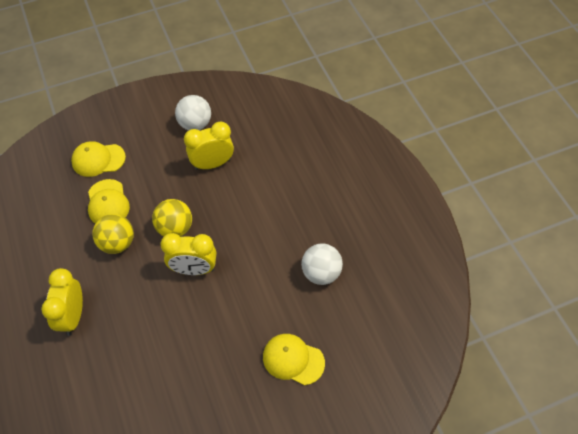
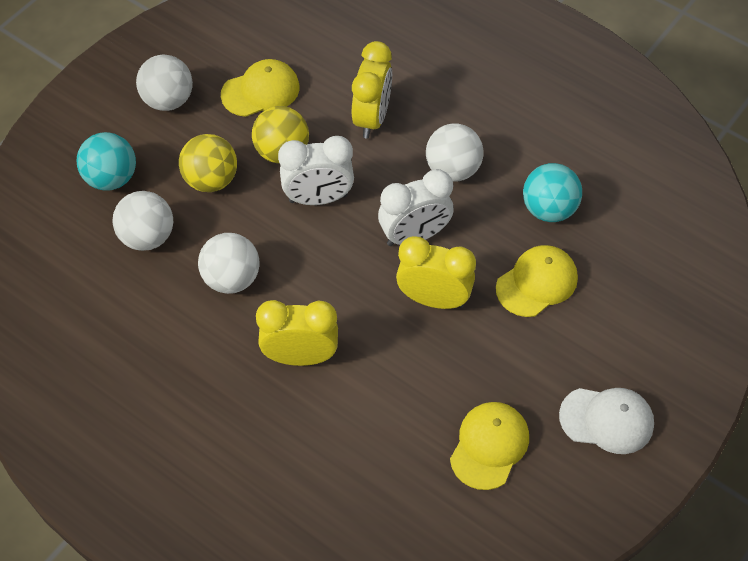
turquoise ball: none = 0 -> [76,132,136,191] [523,163,582,222] = 2
white ball: [175,95,211,130] [301,244,343,285] = 2 -> [113,191,173,251] [136,55,193,111] [198,233,260,294] [426,124,484,182] = 4
white cap: none = 0 -> [559,388,654,454] = 1
white clock: none = 0 -> [278,136,354,205] [378,169,454,246] = 2

